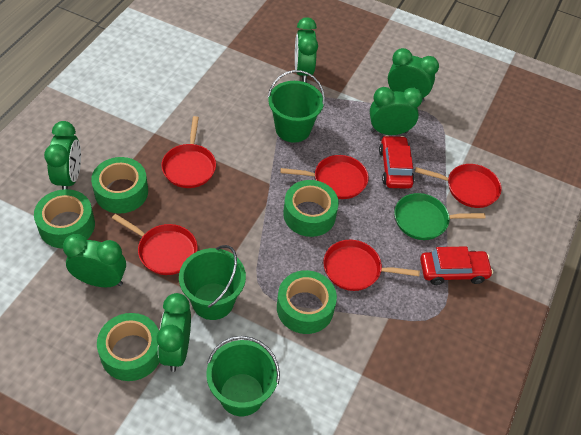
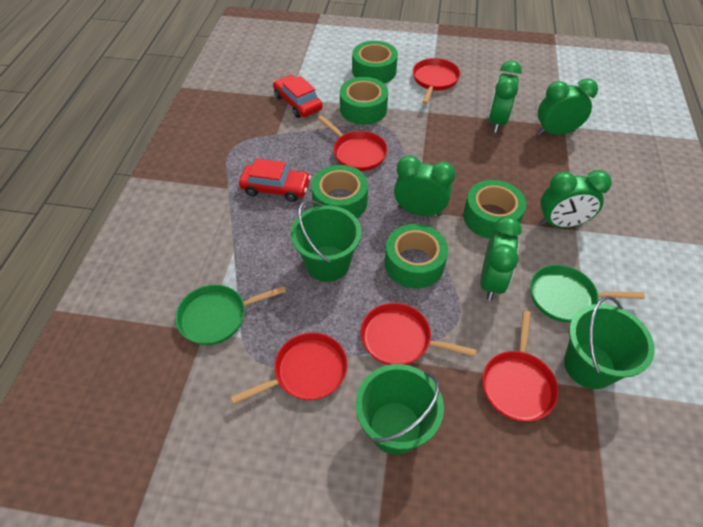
green clock: [44,121,81,189] [63,234,126,287] [157,293,191,372] [295,17,318,82] [370,87,423,135] [388,48,439,102] = 6 -> [394,155,455,216] [481,216,522,300] [488,61,522,133] [537,78,598,135] [539,170,612,228] = 5
green pan: [394,193,486,240] = 1 -> [175,285,286,345] [530,265,645,322] = 2

